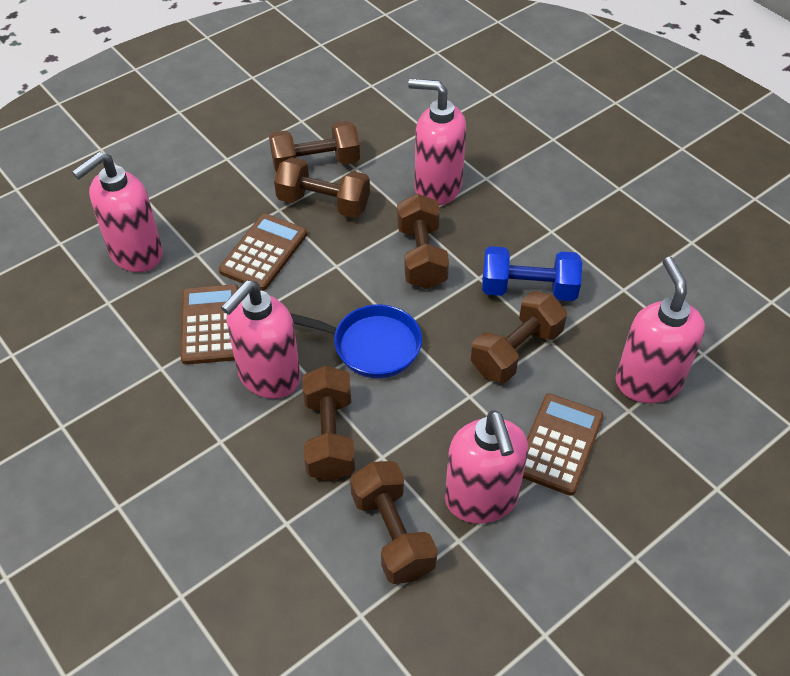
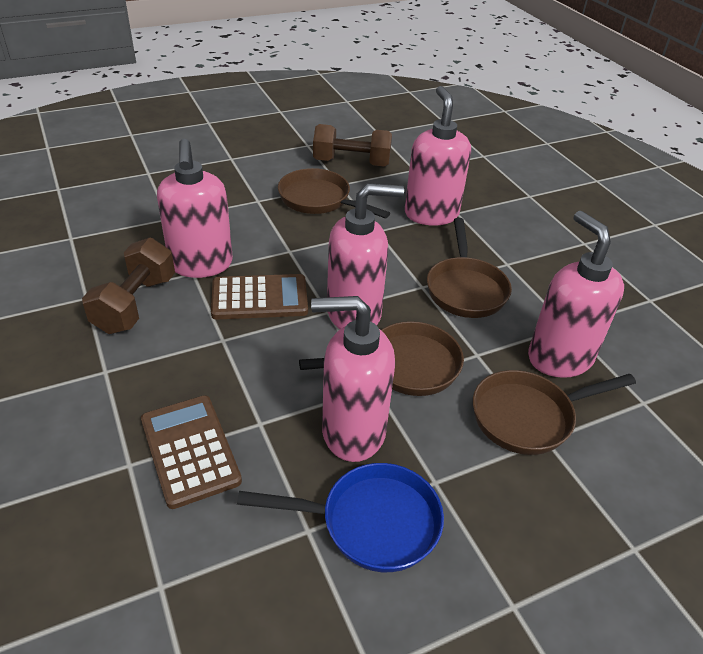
blue dumbbell: [482,246,582,301] = 1 -> none = 0
brown calculator: [181,284,239,365] [219,214,307,291] [523,394,604,496] = 3 -> [141,395,242,509] [211,274,308,320] = 2
brown dumbbell: [269,121,360,173] [274,157,370,218] [302,366,355,481] [350,461,438,584] [397,193,449,289] [471,291,567,383] = 6 -> [82,238,175,334] [313,124,392,167] = 2
brown pan: none = 0 -> [278,168,390,218] [299,321,464,396] [427,218,512,318] [473,370,636,455] = 4

